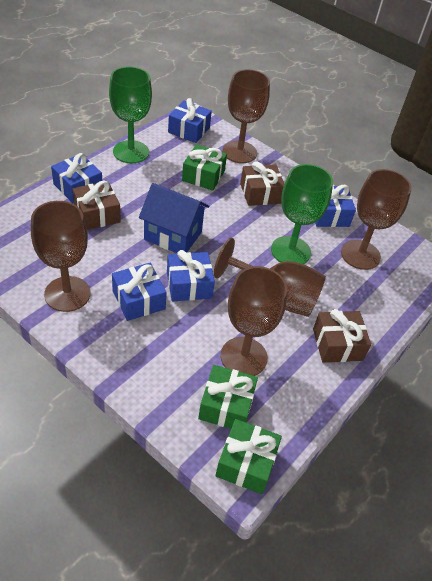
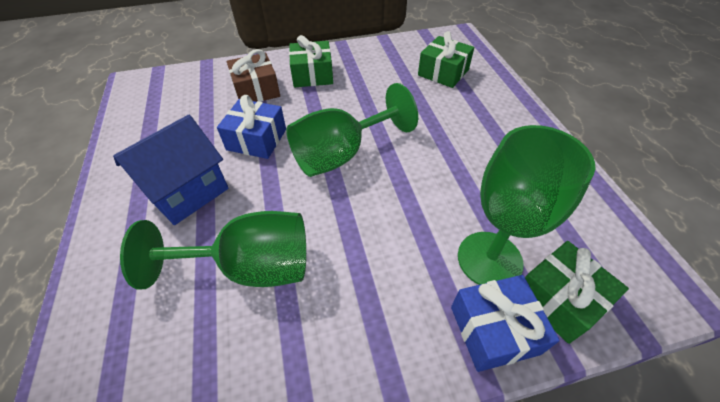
blue gift: [51,153,102,204] [112,263,167,321] [167,250,215,302] [168,98,212,143] [315,185,356,227] = 5 -> [217,95,286,159] [451,275,560,372] = 2
brown gift: [73,181,121,230] [240,161,284,206] [313,309,371,363] = 3 -> [227,49,280,102] = 1
brown goblet: [31,201,90,312] [214,238,326,317] [221,266,287,376] [223,69,270,163] [341,169,412,270] = 5 -> none = 0
green goblet: [109,66,152,164] [271,164,333,264] = 2 -> [120,211,306,290] [286,83,418,177] [458,125,595,285] = 3

